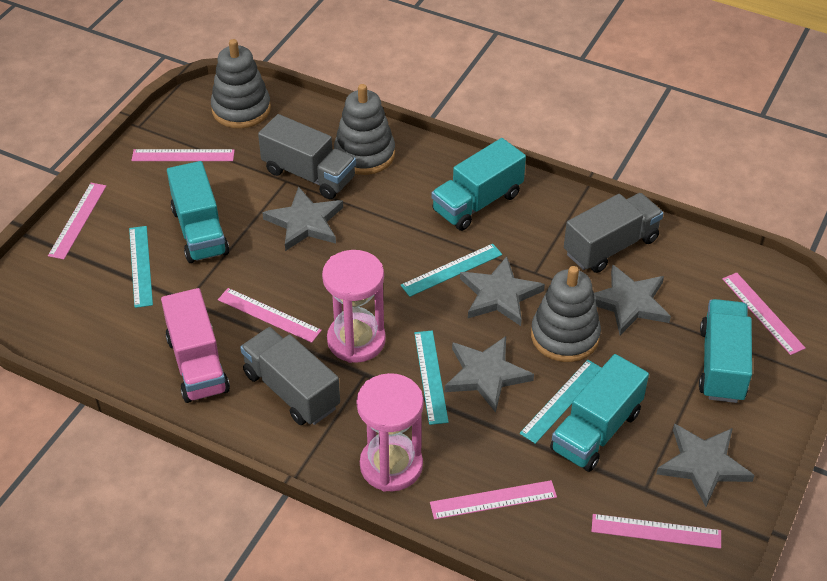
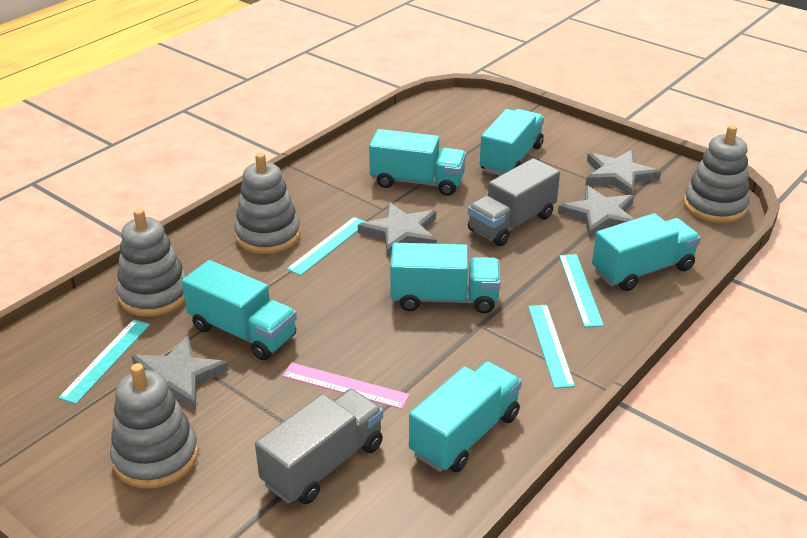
grey stacking toy: [211,39,271,128] [334,84,395,175] [531,266,601,362] = 3 -> [110,363,198,489] [116,208,187,317] [234,153,301,254] [684,125,750,223] = 4
grey star: [262,186,343,251] [445,336,534,413] [460,256,545,326] [594,264,671,335] [656,424,755,507] = 5 -> [131,336,229,410] [358,202,437,257] [558,185,634,238] [585,150,661,195] = 4
grey truck: [240,327,340,425] [258,114,356,199] [564,193,664,273] = 3 -> [255,389,383,504] [468,158,560,246] = 2
pink hourglass: [322,250,386,363] [356,373,423,492] = 2 -> none = 0
pink ruler: [48,183,106,259] [131,149,235,161] [218,288,322,343] [430,480,557,520] [591,514,721,549] [722,272,806,355] = 6 -> [282,363,410,409] = 1
pink truck: [161,288,230,403] = 1 -> none = 0
turquoise truck: [167,161,229,263] [431,138,526,231] [550,354,649,472] [699,299,752,403] = 4 -> [182,260,297,360] [369,129,466,196] [390,243,501,313] [409,361,522,473] [480,109,544,176] [592,213,701,291] = 6

